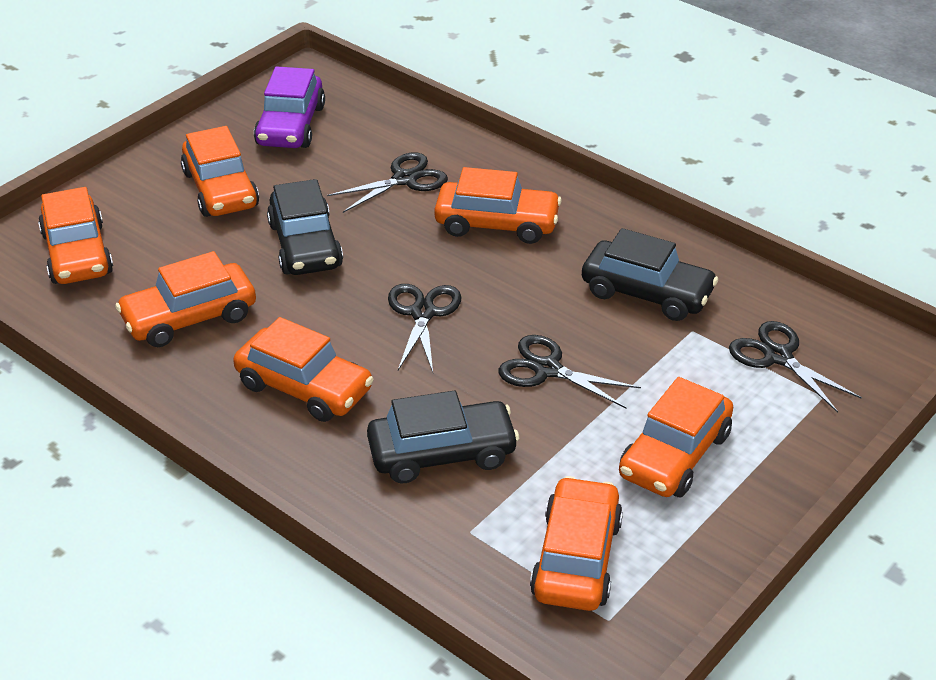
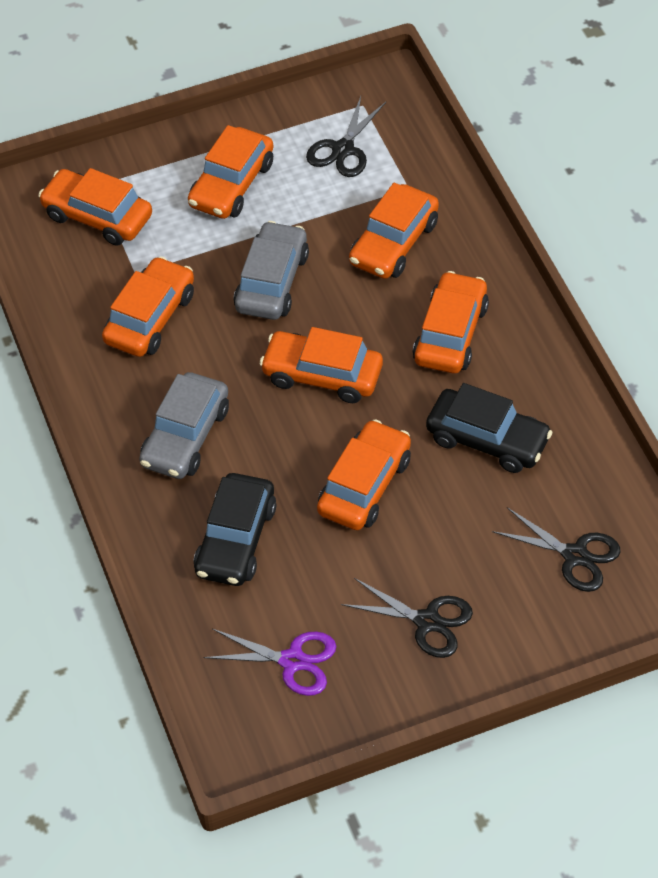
black car: [267,179,343,275] [367,390,519,483] [582,228,718,321] = 3 -> [194,473,276,586] [426,383,552,473] = 2
black scissors: [327,152,448,213] [388,284,461,372] [498,335,641,408] [729,321,862,413] = 4 -> [306,96,386,177] [341,578,473,658] [492,507,620,592] = 3
grey car: none = 0 -> [139,372,229,479] [234,221,309,320] = 2
purple car: [254,66,325,148] = 1 -> none = 0
purple scissors: none = 0 -> [203,629,336,696] = 1

